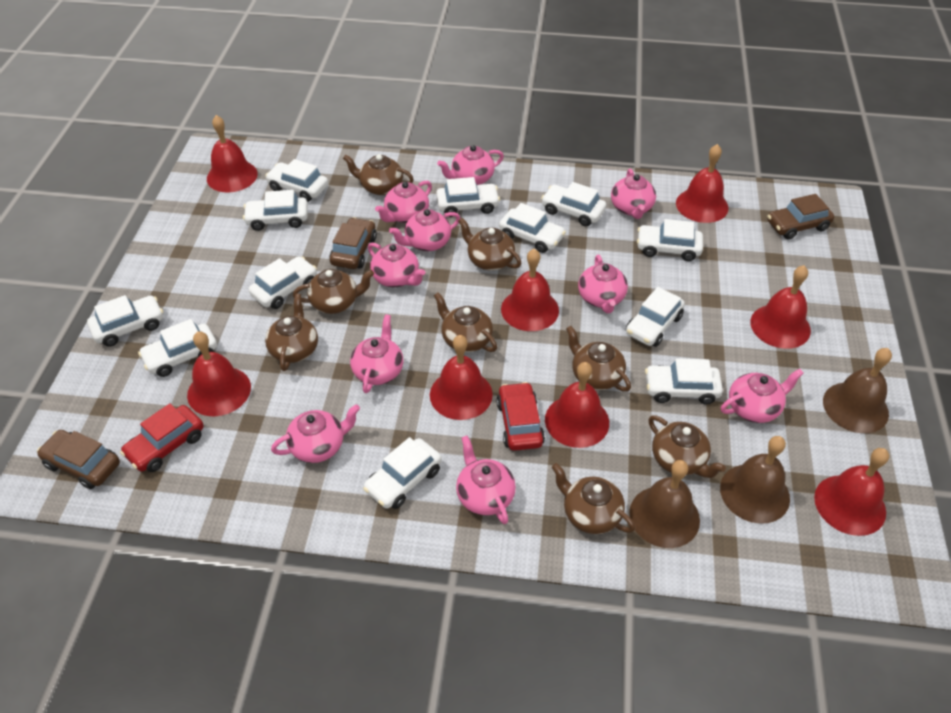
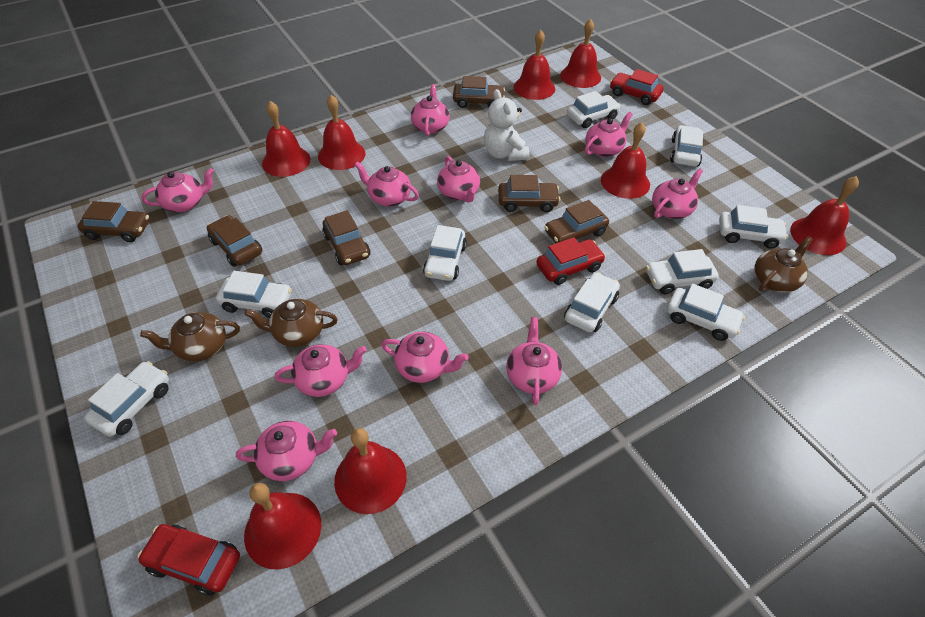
brown bell: [629,460,700,548] [720,436,790,524] [823,348,892,433] = 3 -> none = 0
brown car: [37,430,120,489] [329,217,377,269] [767,194,834,239] = 3 -> [78,201,150,242] [207,215,262,267] [322,210,370,265] [453,76,505,108] [498,175,560,212] [544,200,609,243] = 6
brown teapot: [265,294,318,371] [293,269,374,314] [343,154,414,195] [434,293,497,352] [458,218,521,271] [552,463,635,534] [566,326,631,392] [649,415,726,478] = 8 -> [140,312,240,362] [245,299,338,347] [754,236,813,293] = 3
red car: [120,403,204,472] [497,382,545,451] = 2 -> [138,524,240,595] [536,237,606,285] [610,69,664,105] = 3
white car: [87,295,163,347] [138,319,217,377] [243,190,308,231] [249,256,317,309] [265,159,328,202] [363,437,442,509] [436,177,500,217] [499,203,566,253] [541,182,606,226] [626,287,685,347] [637,219,703,261] [645,358,723,404] = 12 -> [84,361,169,437] [216,271,292,318] [423,225,467,281] [564,272,620,332] [567,91,621,128] [646,249,719,294] [667,284,745,341] [670,125,703,167] [719,205,788,249] = 9
white teddy bear: none = 0 -> [484,89,529,161] = 1

